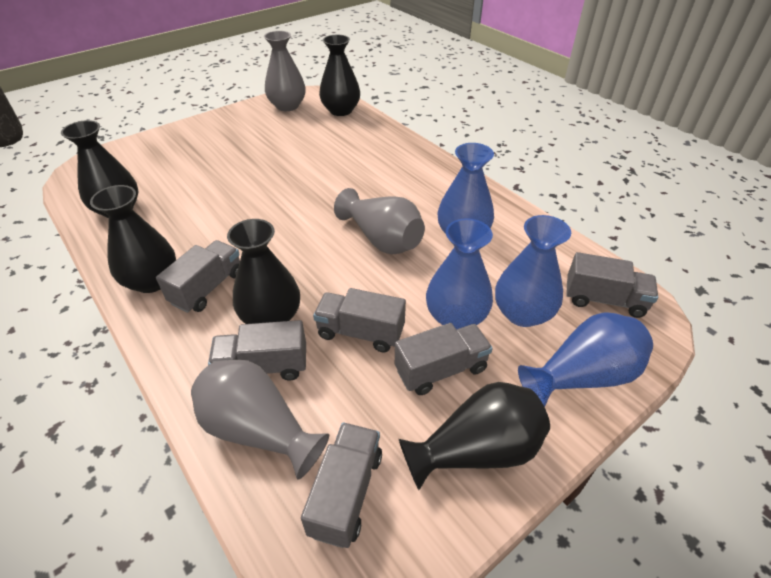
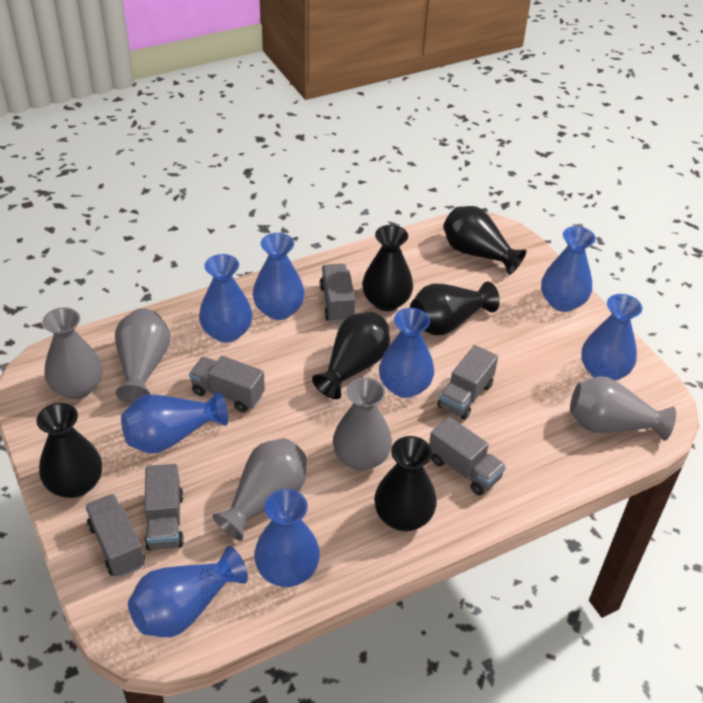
black vase: [61,120,138,218] [90,185,176,293] [227,219,300,324] [319,35,360,116] [399,382,550,490] = 5 -> [36,403,102,498] [312,312,390,399] [362,225,413,311] [374,436,437,531] [410,282,500,335] [443,206,527,275] = 6
blue vase: [426,218,493,330] [437,143,494,234] [495,215,571,327] [518,312,653,407] = 4 -> [121,391,228,454] [128,546,248,637] [199,254,252,343] [253,233,305,320] [254,489,320,587] [379,308,434,398] [541,226,596,312] [581,294,642,380] = 8
grey vase: [191,360,329,480] [264,31,306,111] [334,188,425,255] = 3 -> [42,307,102,399] [115,309,170,404] [212,438,307,541] [333,377,392,471] [570,376,676,441] = 5

